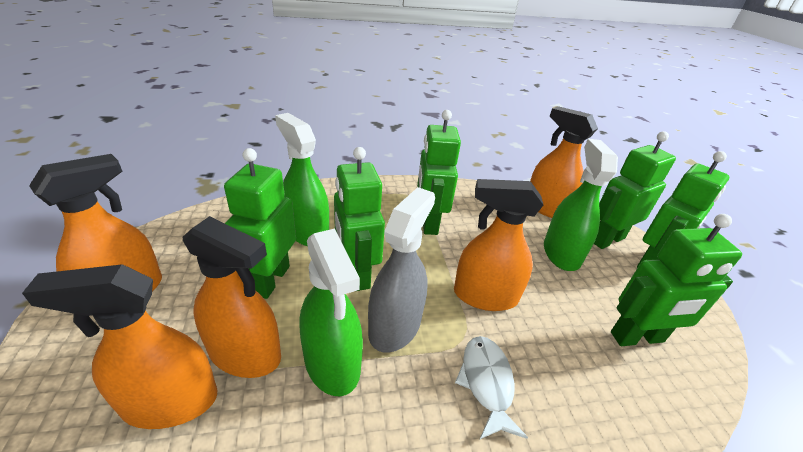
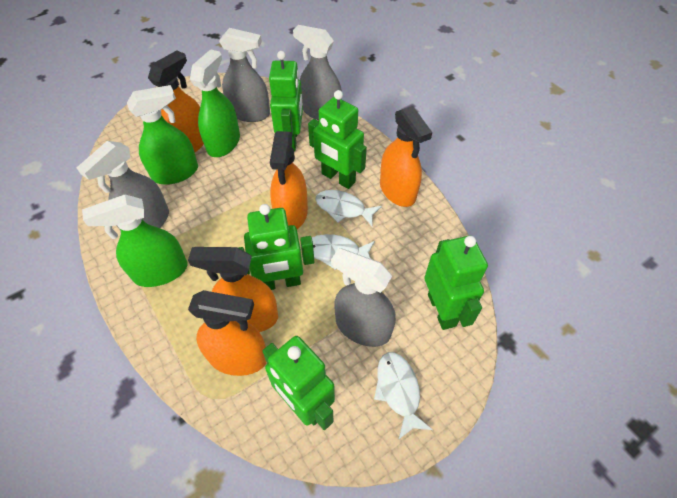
green robot: [224,148,296,299] [334,147,385,291] [417,110,461,235] [594,131,676,249] [611,214,742,346] [637,151,729,268] = 6 -> [238,204,314,290] [263,336,335,430] [269,51,303,152] [308,90,367,189] [424,235,488,330] = 5
grey spray bottle: [368,187,435,353] = 1 -> [76,141,169,231] [219,28,270,122] [293,25,342,120] [331,248,396,347] = 4
white fish: [455,336,528,440] = 1 -> [312,234,375,270] [315,190,382,226] [374,352,433,440] = 3

